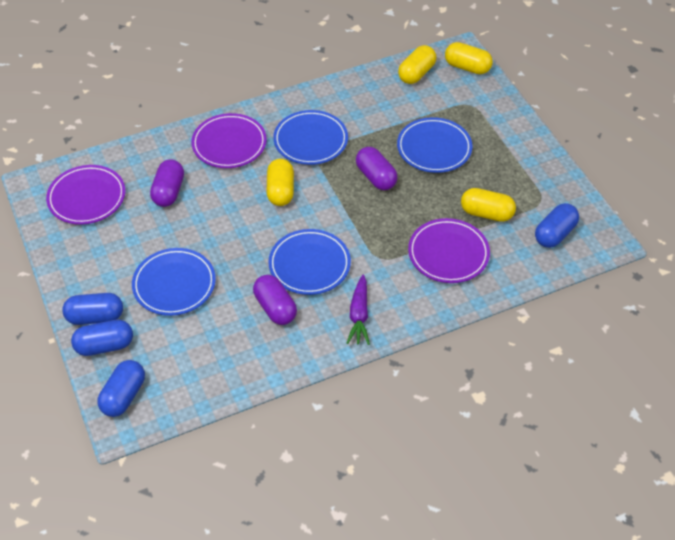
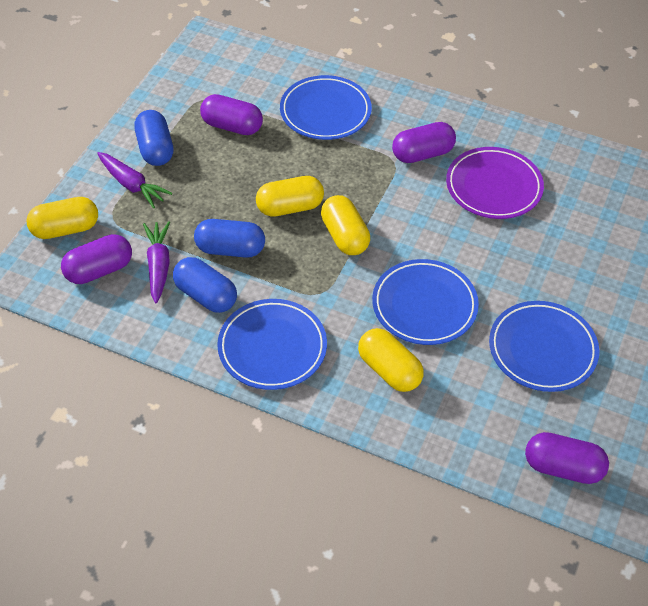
blue capsule: [62,293,123,325] [71,320,133,356] [97,360,145,417] [535,203,579,248] = 4 -> [134,110,174,166] [173,257,237,313] [194,219,265,258] = 3
purple capsule: [150,160,184,207] [253,275,297,325] [356,147,398,190] = 3 -> [61,234,132,284] [200,94,263,135] [392,122,456,163] [525,432,609,484] = 4
purple carrot: [347,275,370,345] = 1 -> [97,152,172,208] [143,221,170,303] = 2
purple plate: [46,165,125,225] [191,113,267,168] [408,218,490,283] = 3 -> [446,147,544,219] = 1

